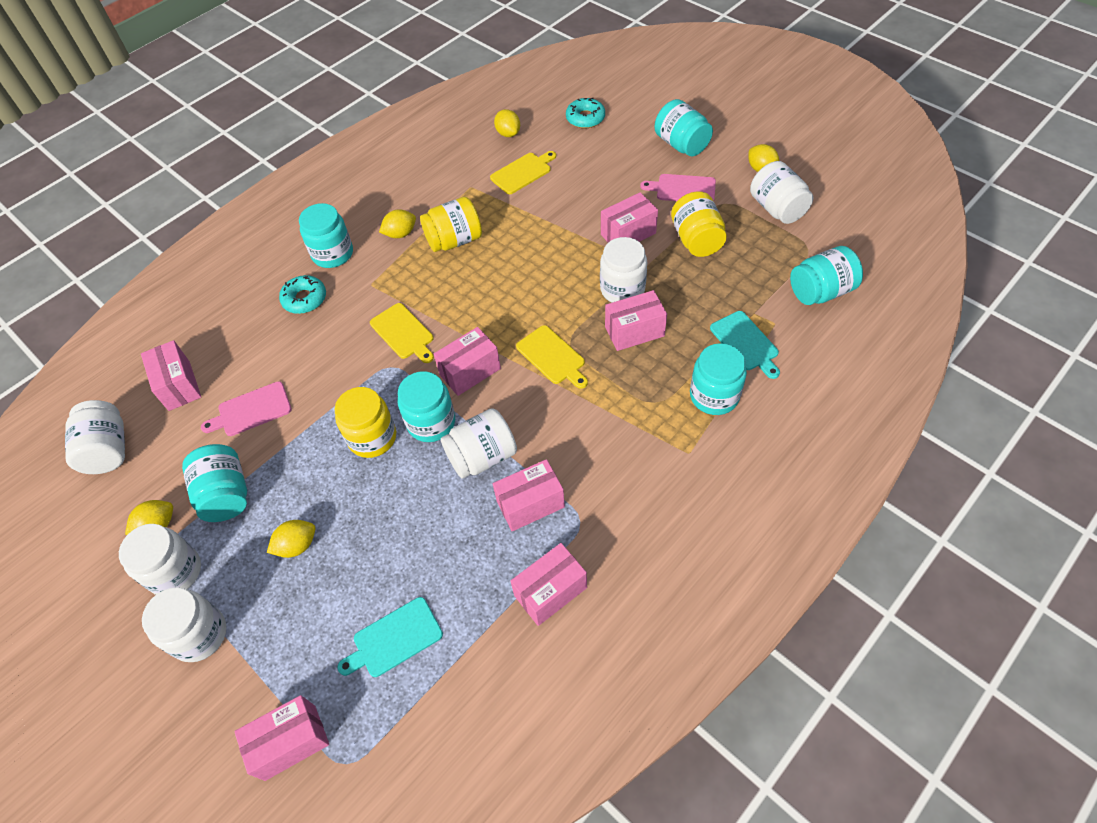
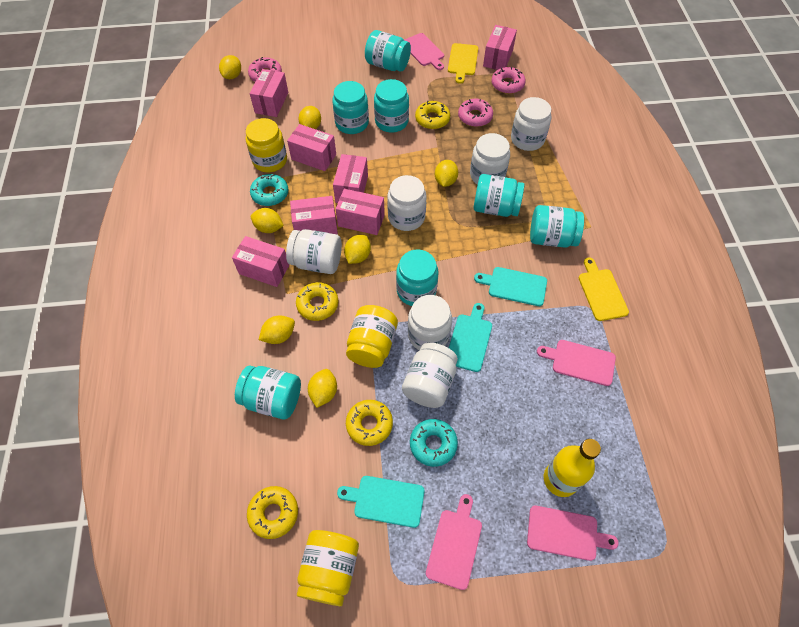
pink cutting board: [201,381,292,436] [640,174,716,201] = 2 -> [404,33,444,70] [426,494,482,590] [527,506,619,561] [537,340,616,386] = 4
pink donut: none = 0 -> [248,57,282,82] [458,99,493,127] [492,67,526,94] = 3
turquoise cutting board: [337,597,443,677] [710,311,780,379] = 2 -> [337,476,425,528] [449,303,492,372] [474,267,547,306] = 3
turquoise jar: [182,444,247,522] [299,203,353,268] [398,371,455,442] [654,99,713,156] [690,343,747,415] [790,246,863,305] = 6 -> [235,366,301,420] [332,81,369,134] [365,30,411,72] [374,79,409,133] [396,249,438,306] [474,174,524,217] [530,205,584,248] = 7
yellow bottle: none = 0 -> [544,439,601,497] = 1
yellow cutting board: [370,303,434,363] [490,151,556,194] [516,325,588,389] = 3 -> [448,43,478,84] [579,257,629,321] = 2
yellow donut: none = 0 -> [247,486,298,539] [296,282,339,321] [346,400,393,446] [415,101,450,129] = 4
yellow lemon: [125,500,173,535] [267,520,316,558] [379,209,416,238] [494,109,520,137] [748,144,779,172] = 5 -> [219,55,241,79] [251,208,284,233] [259,315,295,344] [299,106,321,129] [308,369,337,408] [344,235,371,264] [435,160,458,187] = 7

